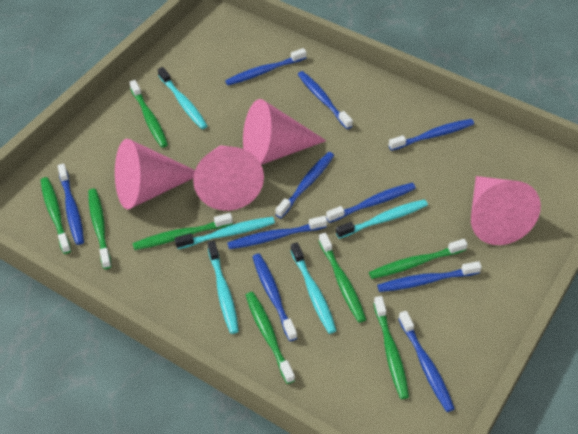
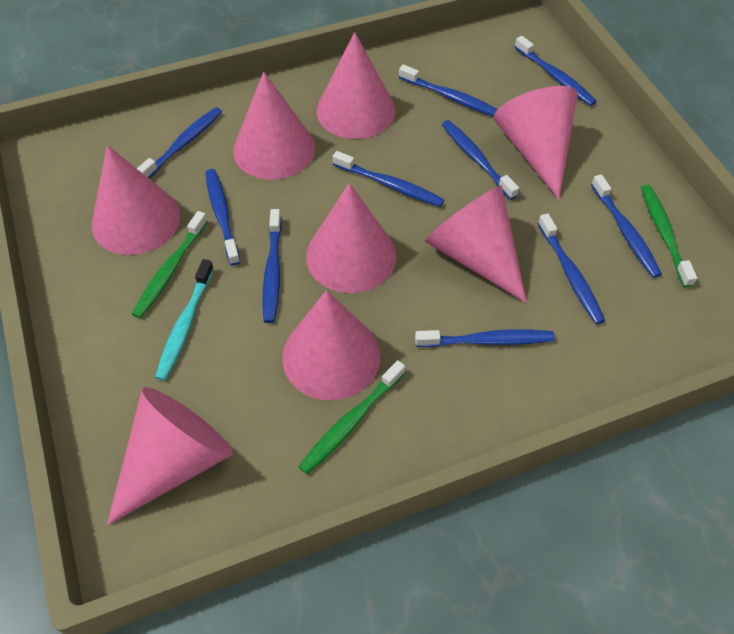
green toothbrush: [41,177,71,254] [88,189,112,269] [129,80,168,148] [132,213,233,250] [246,292,295,384] [318,233,366,323] [369,239,468,279] [374,296,409,399] = 8 -> [132,211,208,318] [298,360,405,474] [641,185,697,288] = 3
pink cone: [115,139,195,209] [193,145,264,211] [243,99,326,165] [471,176,541,245] = 4 -> [92,145,180,255] [107,387,233,526] [233,72,315,180] [282,290,381,400] [306,183,397,293] [317,32,395,139] [425,185,527,303] [494,86,578,200] = 8
turquoise toothbrush: [158,67,207,129] [175,217,275,249] [208,241,239,334] [290,242,337,334] [336,199,428,239] = 5 -> [155,259,214,381] = 1

